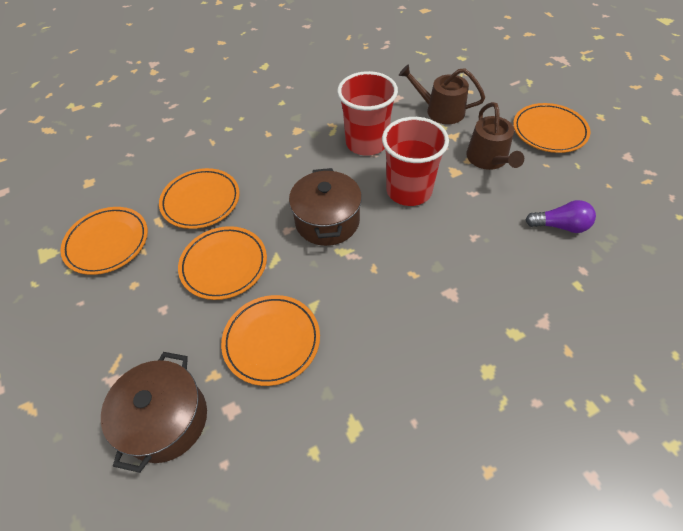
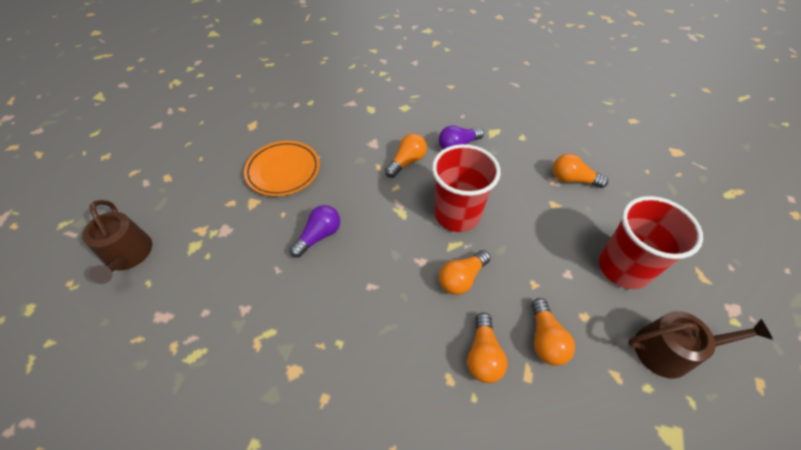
brown pot: [101,352,207,473] [289,168,362,246] = 2 -> none = 0
orange light bulb: none = 0 -> [385,133,427,178] [439,250,491,295] [467,313,507,383] [532,298,575,366] [553,154,608,188] = 5
orange plate: [60,207,148,275] [159,168,240,229] [178,226,267,300] [221,295,320,386] [513,103,590,153] = 5 -> [244,141,320,196] = 1
purple light bulb: [526,200,596,233] = 1 -> [289,205,340,257] [439,125,484,149] = 2

